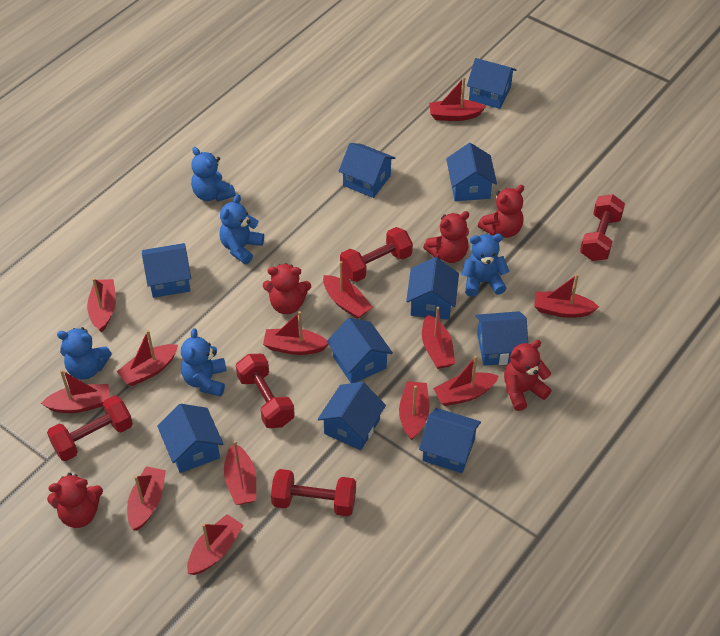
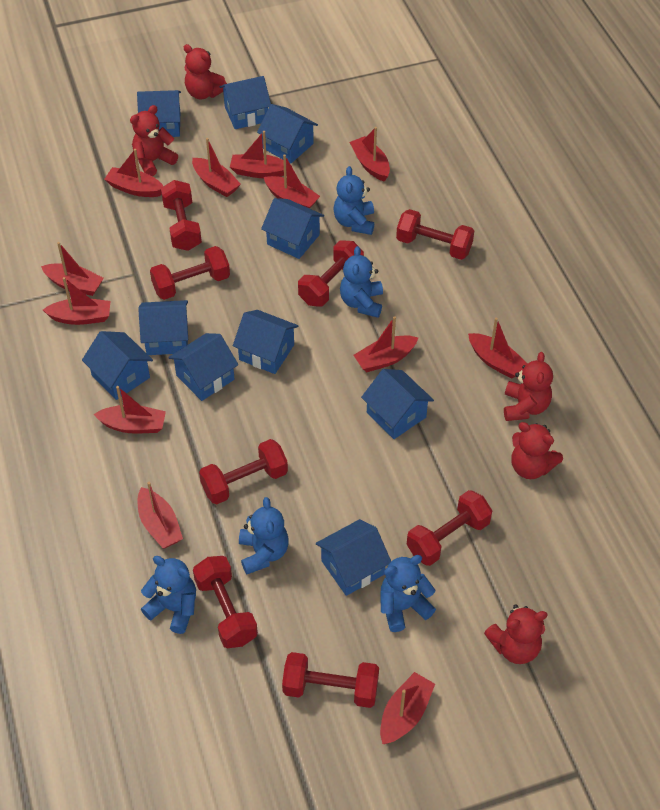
red boat: [41,370,110,413] [87,278,116,332] [117,330,178,386] [127,466,166,531] [187,514,244,575] [224,440,256,505] [263,311,328,355] [323,261,372,319] [399,381,429,441] [422,307,455,369] [429,77,486,121] [433,356,499,406] [534,274,599,318] = 13 -> [41,242,104,296] [43,277,110,325] [93,386,166,433] [104,149,163,197] [138,482,183,548] [192,138,241,197] [230,131,287,178] [264,155,320,209] [350,127,390,182] [354,316,418,372] [380,672,435,744] [468,317,528,379] = 12
red dumbbell: [47,396,133,461] [236,354,295,428] [271,469,356,516] [340,227,413,282] [580,194,625,261] = 5 -> [150,246,230,300] [161,180,202,251] [193,556,258,648] [199,439,288,504] [282,652,379,708] [298,240,364,307] [396,209,474,260] [407,490,492,566] = 8

